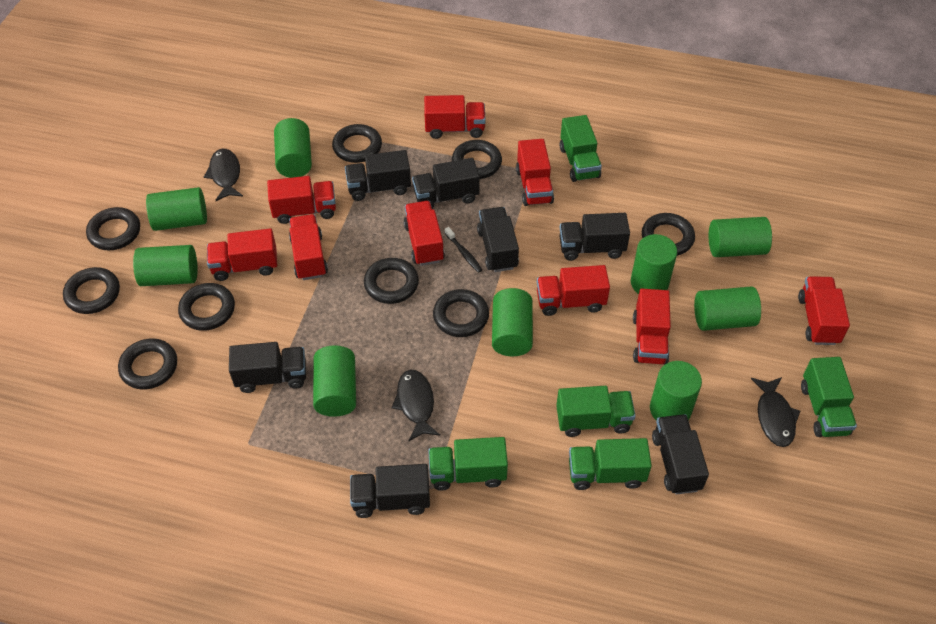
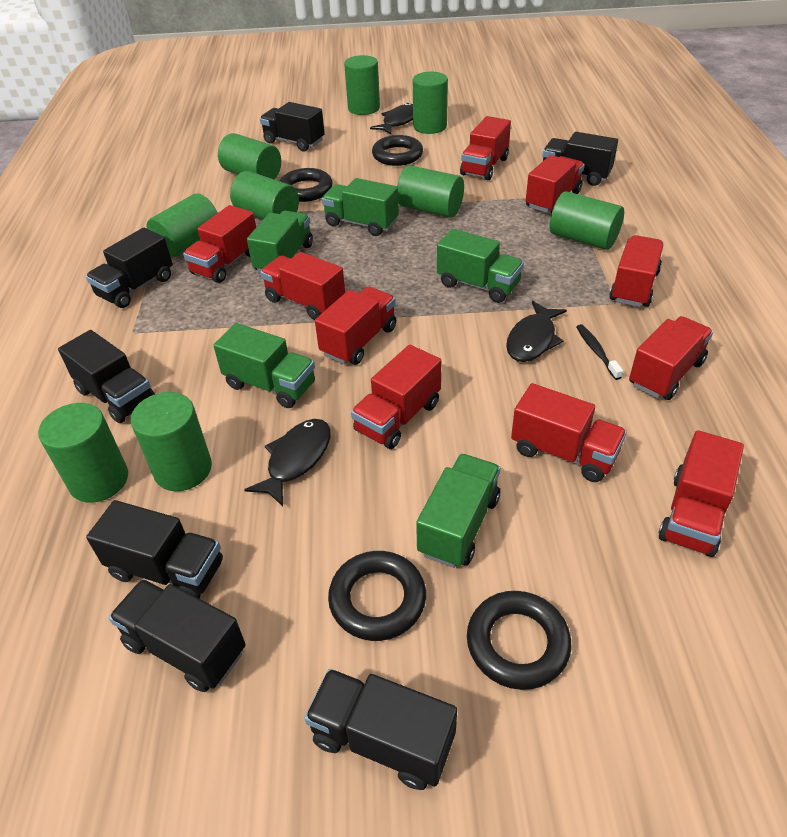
black ring: [63,267,120,314] [86,207,140,250] [118,338,177,390] [178,283,235,331] [332,124,382,163] [364,258,419,304] [433,289,489,337] [452,140,502,179] [642,213,695,256] = 9 -> [279,168,333,202] [328,551,426,641] [372,135,423,166] [467,591,571,690] = 4
red truck: [207,229,277,281] [267,176,336,224] [289,214,328,280] [403,201,445,266] [424,95,486,139] [516,139,554,206] [537,265,610,316] [633,289,671,365] [798,276,850,345] = 9 -> [183,205,256,283] [260,252,345,320] [315,287,396,365] [351,345,441,449] [460,116,511,180] [511,383,627,482] [526,155,585,213] [609,235,664,307] [629,316,713,400] [659,430,744,557] = 10

